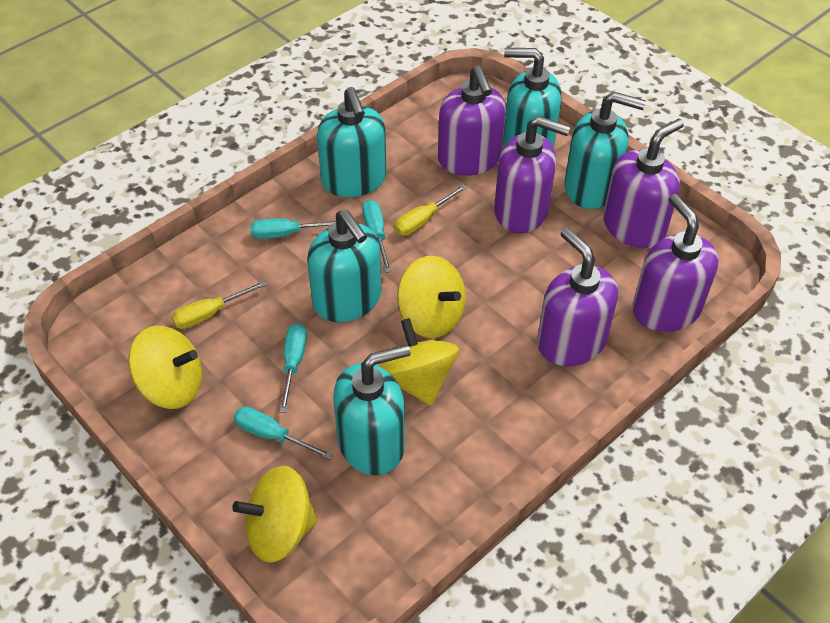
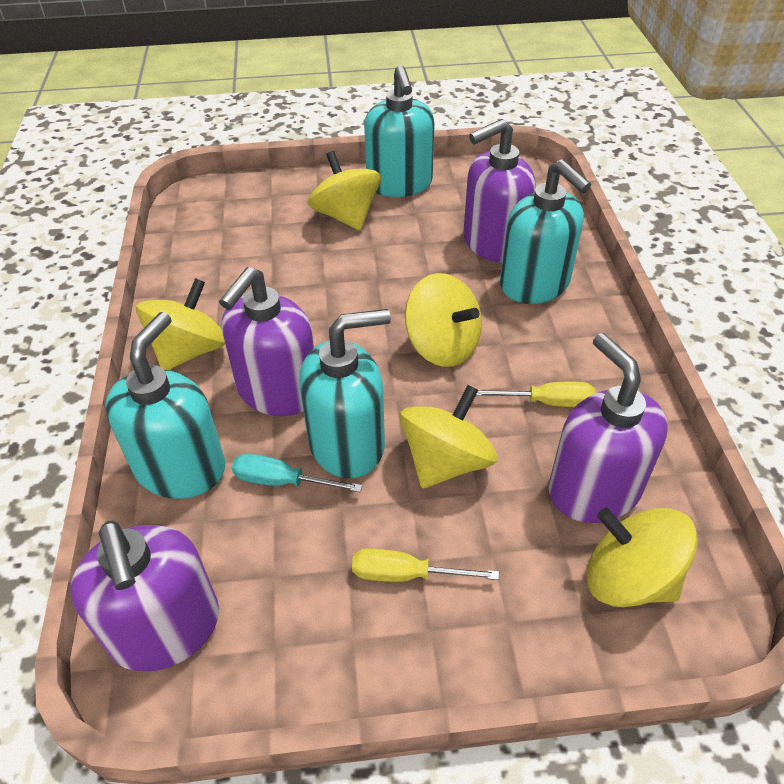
purple soap dispenser: [438,66,506,176] [494,116,570,233] [537,228,618,366] [603,118,684,248] [632,194,719,332] = 5 -> [70,521,219,671] [219,267,314,416] [463,119,536,262] [548,333,668,523] = 4
turquoise screwdriver: [234,407,332,459] [250,218,336,239] [279,323,307,413] [362,200,392,273] = 4 -> [232,454,362,492] = 1
turquoise soap dispenser: [307,210,381,322] [317,87,386,197] [333,344,411,475] [503,48,562,148] [564,92,646,209] = 5 -> [105,312,225,499] [299,309,391,479] [364,65,435,197] [500,159,591,304] = 4
yellow spinning top: [128,325,202,409] [232,466,318,563] [379,318,459,406] [397,256,466,338] = 4 -> [136,278,225,370] [308,151,381,231] [399,385,497,489] [405,273,482,367] [587,508,698,607] = 5

